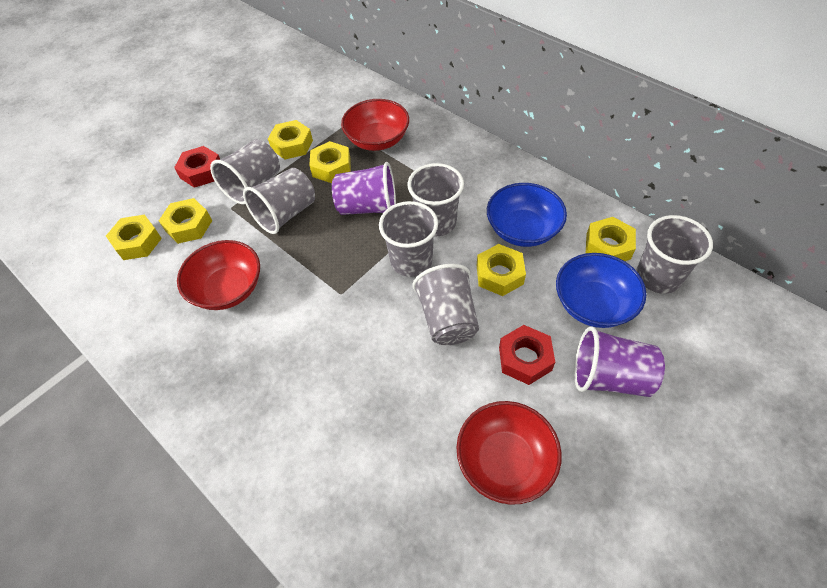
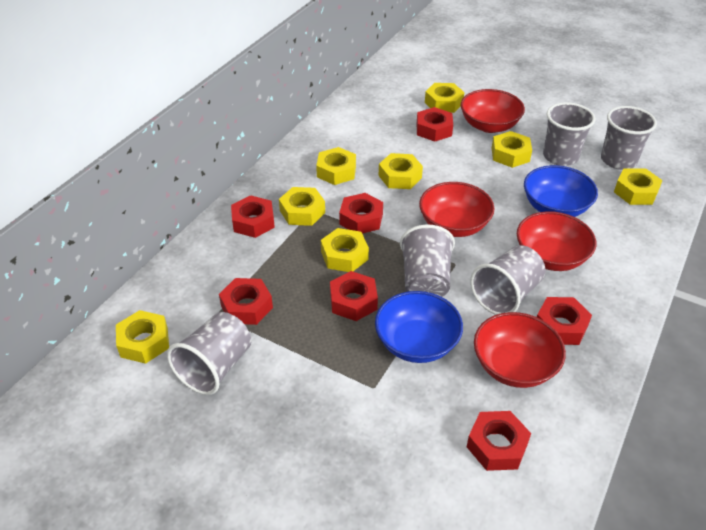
grey cup: [210,139,280,204] [243,168,315,234] [379,201,438,277] [408,163,464,236] [412,264,479,345] [636,215,713,294] = 6 -> [167,312,251,395] [400,224,455,297] [470,245,546,315] [543,102,595,166] [601,106,657,170] = 5
purple cup: [332,162,396,215] [574,326,665,397] = 2 -> none = 0
red bowl: [177,240,260,310] [341,99,409,151] [456,401,562,505] = 3 -> [419,182,495,237] [461,89,525,133] [474,312,566,388] [517,211,596,271] = 4
red nut: [174,146,220,188] [499,325,555,385] = 2 -> [219,278,273,325] [231,195,275,238] [330,271,378,321] [339,193,383,233] [417,107,453,142] [467,411,531,471] [537,297,592,345] = 7
yellow nut: [106,214,162,260] [159,198,212,244] [268,120,313,159] [309,141,351,183] [477,244,526,296] [586,217,636,261] = 6 -> [116,310,169,364] [279,187,325,226] [316,147,356,185] [321,228,369,272] [379,153,423,189] [425,83,464,113] [492,131,532,168] [614,168,663,205] = 8

